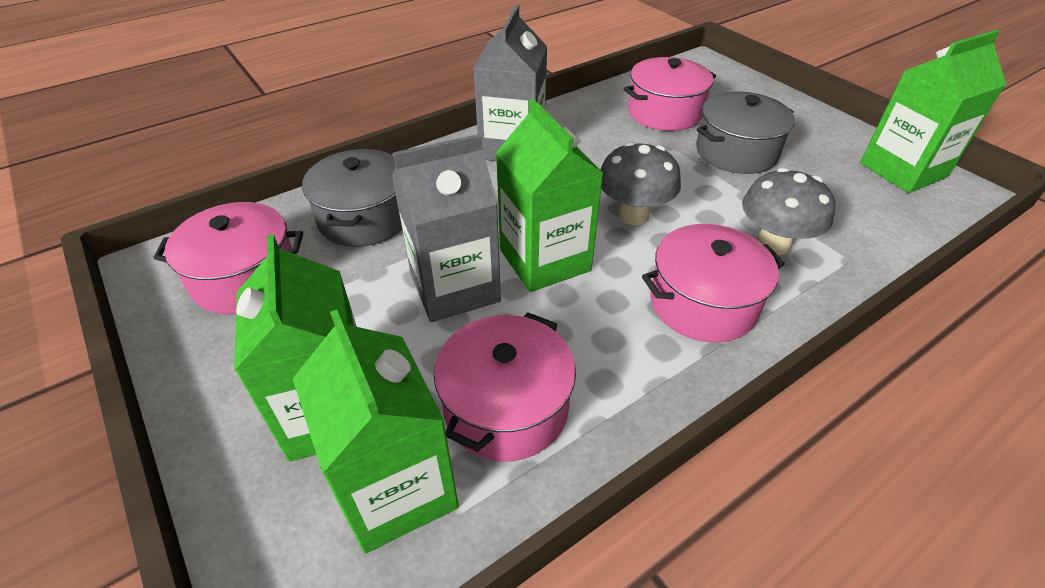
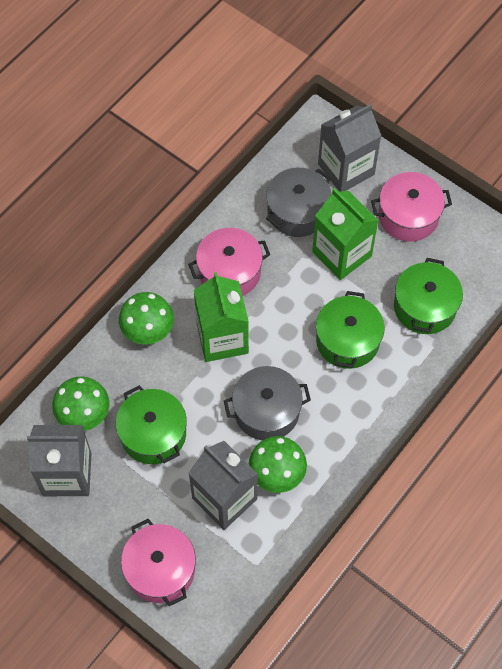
green carton: [234,234,357,462] [293,309,459,554] [496,99,604,292] [860,30,1006,193] = 4 -> [194,272,249,362] [312,188,379,280] = 2
green mushroom: none = 0 -> [52,377,109,431] [119,292,174,344] [249,436,307,493] = 3
green pot: none = 0 -> [116,385,187,464] [316,291,385,369] [394,258,463,334] = 3
grey carton: [392,134,501,322] [473,5,547,161] = 2 -> [27,425,92,496] [188,441,258,530] [318,104,382,192] = 3
grey mushroom: [601,142,681,225] [742,167,835,256] = 2 -> none = 0
pink pot: [154,202,303,314] [434,312,576,462] [624,57,716,131] [642,224,785,343] = 4 -> [121,519,196,606] [188,228,270,296] [371,172,452,242] = 3

